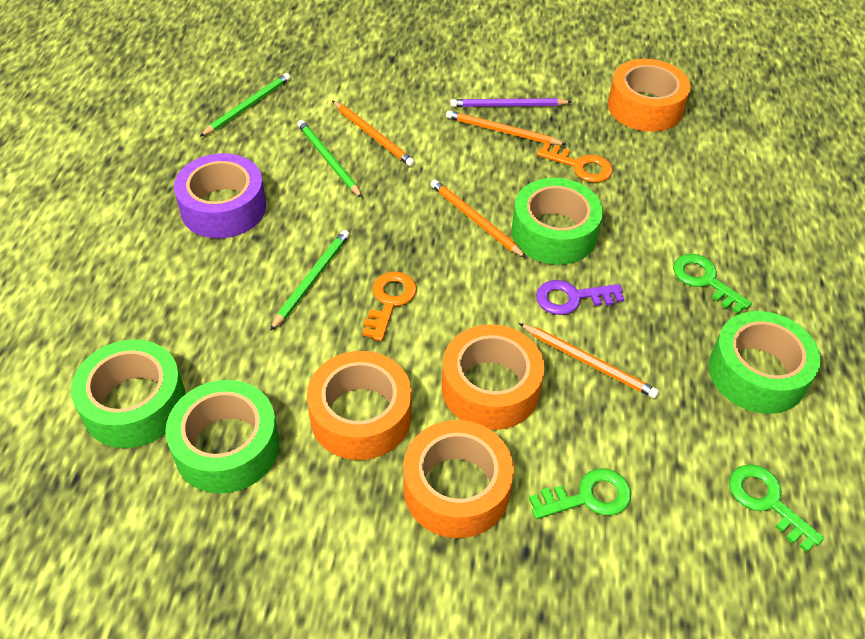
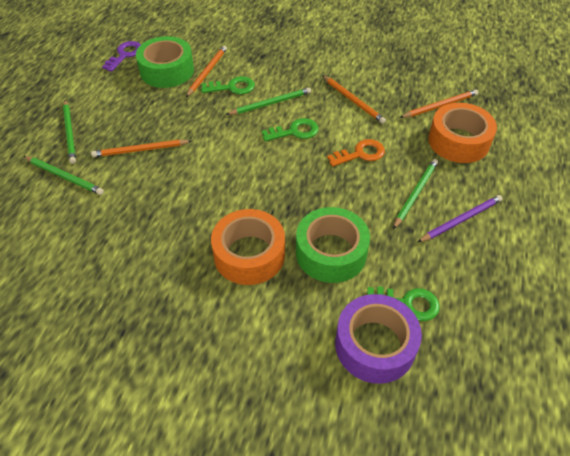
green pencil: [199,73,291,137] [270,230,349,331] [297,120,363,198] = 3 -> [24,156,104,195] [63,100,76,164] [226,88,311,115] [393,159,438,229] = 4
green tape: [71,339,185,448] [165,380,279,493] [512,178,603,265] [709,311,821,414] = 4 -> [136,36,194,88] [296,207,370,283] = 2
orange key: [363,272,417,341] [537,143,613,183] = 2 -> [327,139,385,167] = 1
orange tape: [307,351,411,460] [403,420,514,538] [442,325,545,430] [608,59,691,132] = 4 -> [211,209,285,285] [428,103,497,163] = 2

